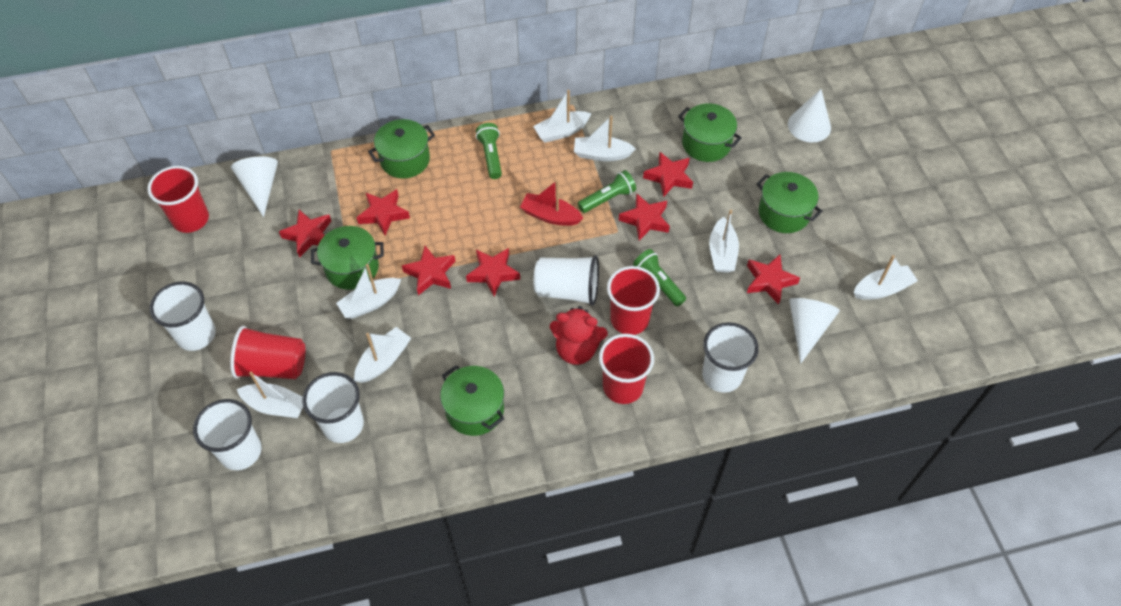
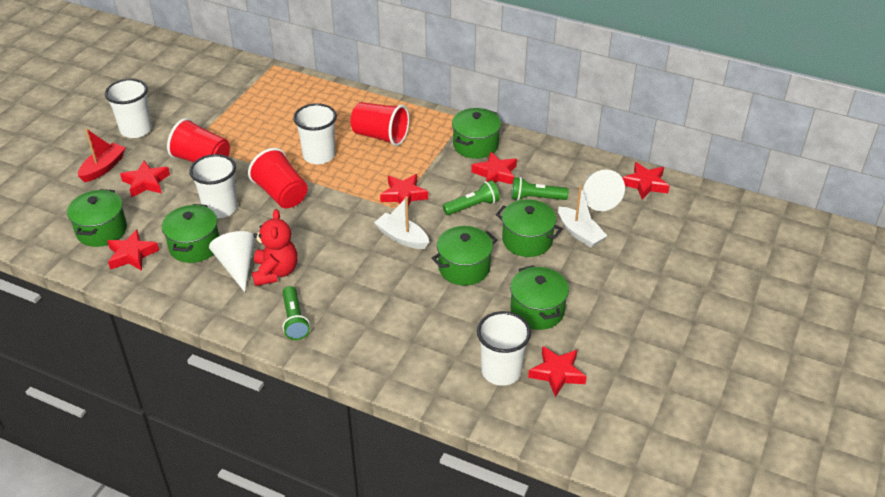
green pot: [311,226,384,290] [368,119,435,178] [440,365,504,436] [678,103,742,162] [756,172,823,233] = 5 -> [67,189,127,247] [162,204,219,263] [432,226,497,286] [452,108,501,159] [495,199,563,257] [510,265,569,330] = 6
red cup: [147,166,209,233] [230,326,306,379] [599,334,654,404] [607,266,660,335] = 4 -> [167,118,230,162] [248,148,308,208] [350,102,409,146] = 3
red star: [279,210,331,258] [357,189,410,235] [402,246,455,295] [466,248,520,296] [619,194,670,241] [643,152,693,197] [747,255,800,305] = 7 -> [107,229,159,271] [120,161,170,197] [380,174,428,207] [471,152,517,184] [528,346,587,397] [622,162,670,200] = 6
white boat: [237,372,303,419] [336,264,401,319] [354,327,411,383] [533,90,592,143] [574,115,636,161] [709,209,739,273] [854,255,918,300] = 7 -> [374,197,429,249] [558,186,607,248] = 2
white cone: [231,157,278,217] [788,89,831,142] [789,298,840,364] = 3 -> [209,231,255,292] [583,169,625,211] = 2
white cup: [150,281,216,351] [193,399,261,470] [302,372,364,443] [534,255,599,306] [702,322,759,393] = 5 -> [105,79,152,138] [189,154,238,218] [293,103,337,164] [477,311,531,386] = 4

